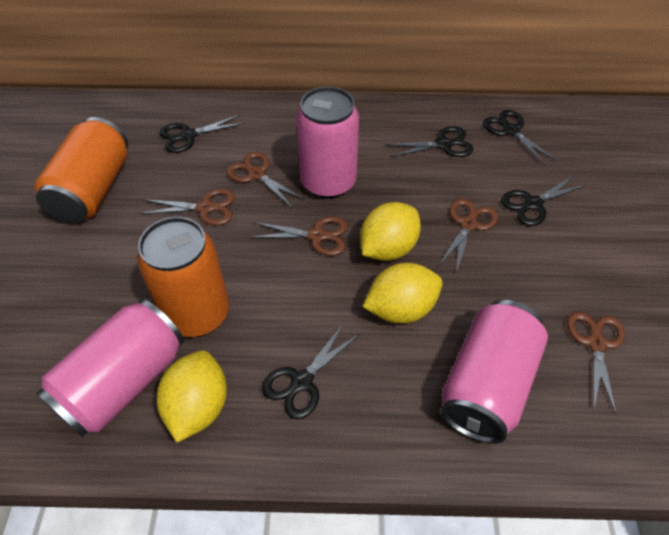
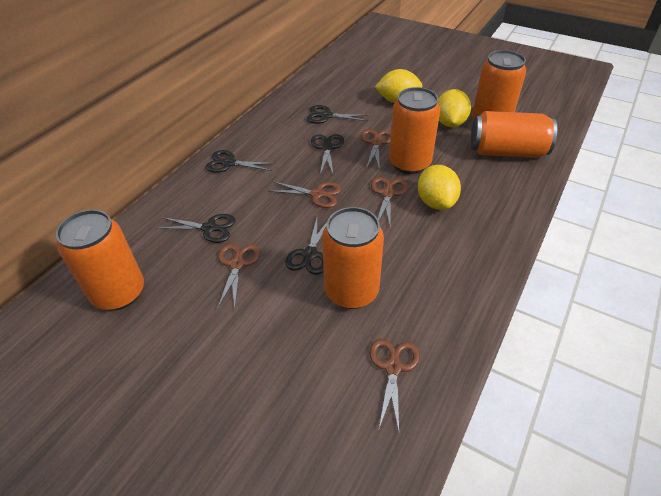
orange can: [34,117,128,223] [137,217,229,337] = 2 -> [56,210,144,311] [322,207,384,309] [389,87,440,174] [471,111,557,158] [472,50,526,119] = 5
pink can: [36,299,184,437] [296,87,359,199] [441,300,548,444] = 3 -> none = 0

